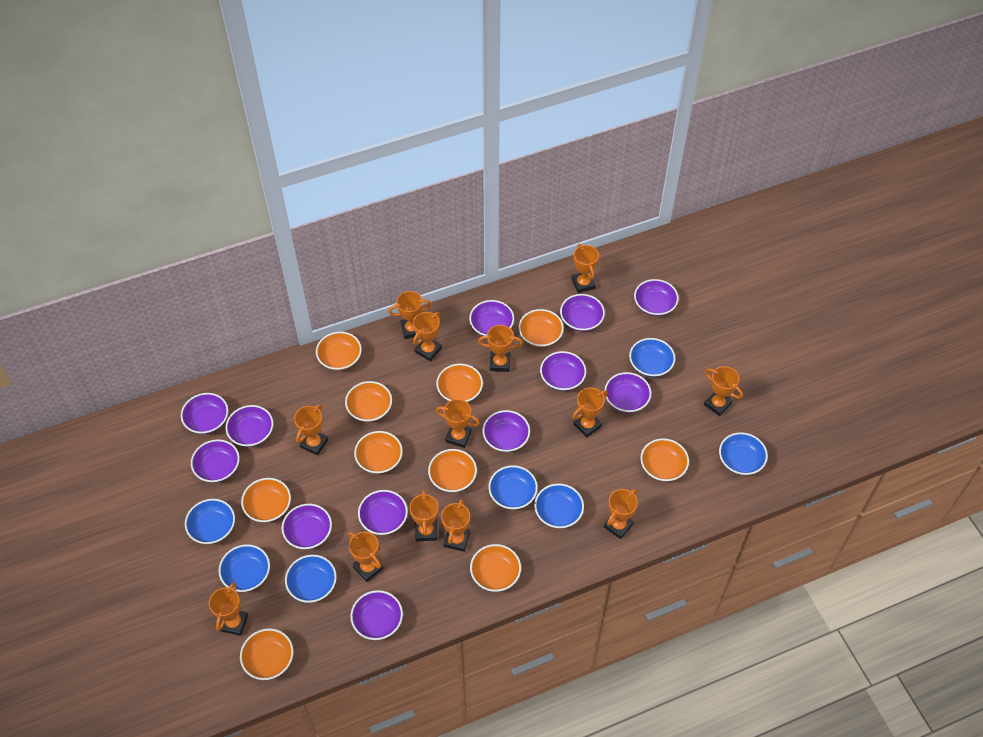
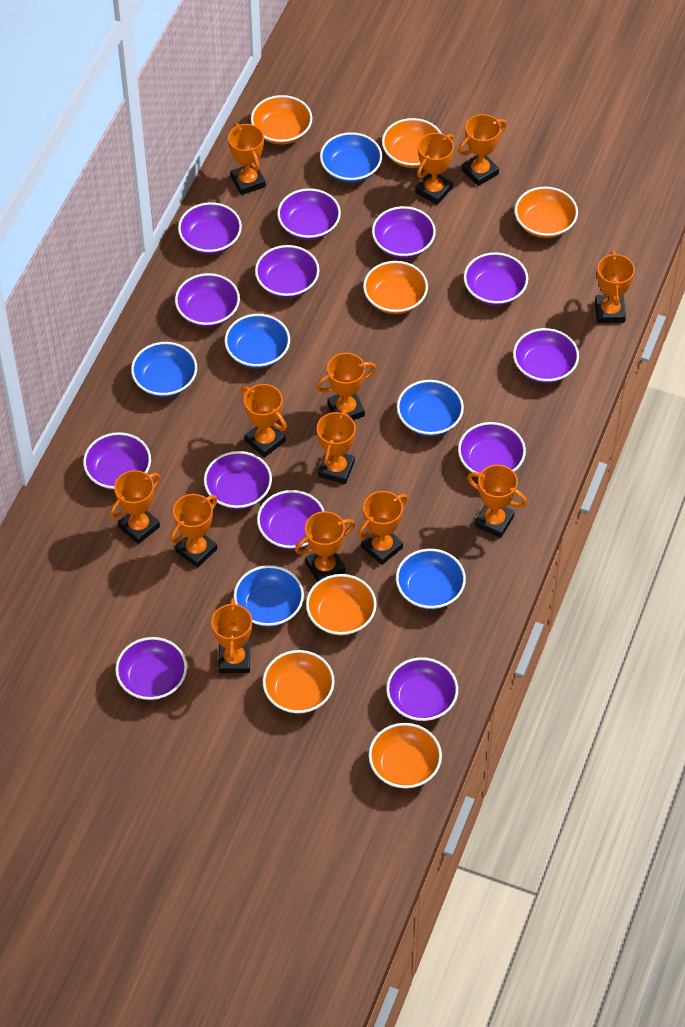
blue bowl: [185,499,235,544] [218,544,270,592] [285,555,337,603] [488,465,538,509] [534,483,584,528] [629,338,675,377] [719,432,768,475] = 7 -> [131,342,197,397] [225,314,290,368] [233,565,304,627] [320,132,382,183] [396,549,466,609] [397,380,464,436] = 6
orange bowl: [240,629,293,680] [241,478,291,522] [316,332,362,371] [345,381,392,422] [354,431,403,474] [428,449,477,492] [436,364,483,402] [470,544,521,592] [518,309,564,347] [640,438,689,481] = 10 -> [251,95,312,145] [263,650,335,714] [306,574,377,636] [363,261,428,314] [369,723,442,789] [382,118,441,168] [515,186,578,238] = 7
purple bowl: [181,393,228,434] [191,439,240,483] [225,405,273,447] [282,504,332,549] [350,590,403,640] [358,490,408,535] [469,300,514,336] [482,410,530,452] [540,351,586,391] [560,294,605,331] [605,372,651,413] [634,279,679,316] = 12 -> [83,432,151,490] [115,637,187,700] [175,273,240,327] [178,202,242,254] [204,451,272,509] [255,245,320,298] [257,490,324,549] [277,188,341,240] [372,206,436,258] [386,657,458,721] [458,422,526,473] [464,252,528,306] [513,328,579,383] = 13

